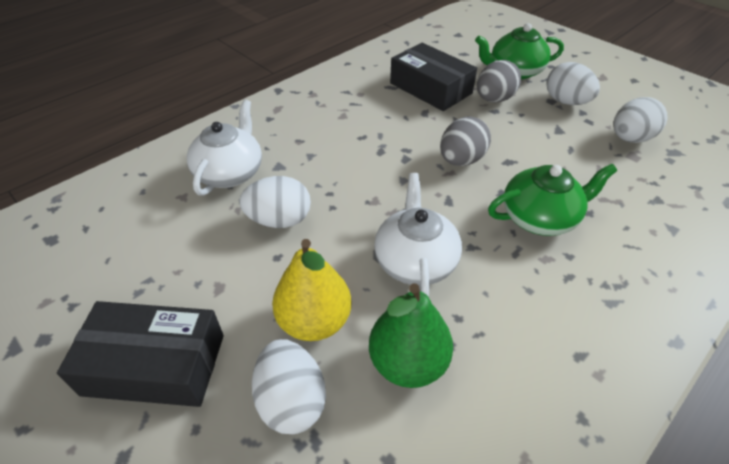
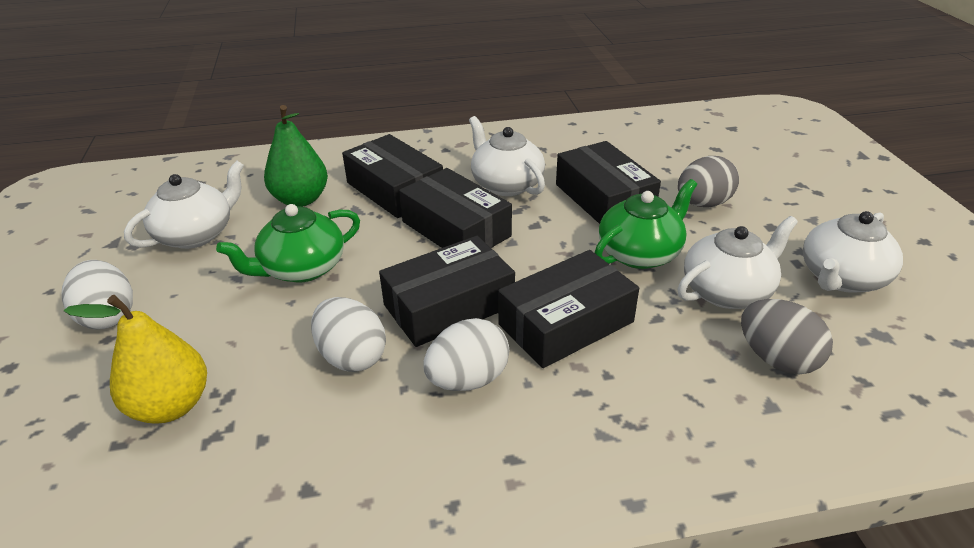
black box: [57,301,224,407] [390,43,477,111] = 2 -> [342,134,443,218] [379,236,515,347] [399,168,512,248] [498,250,639,368] [556,141,661,224] = 5
white egg: [239,176,311,228] [252,339,326,434] [547,62,600,105] [613,97,668,143] = 4 -> [62,260,133,330] [311,297,386,372] [424,318,509,391] = 3
white teapot: [187,100,262,196] [374,173,462,297] = 2 -> [124,161,244,249] [469,116,545,196] [677,216,798,309] [803,211,903,293] = 4

